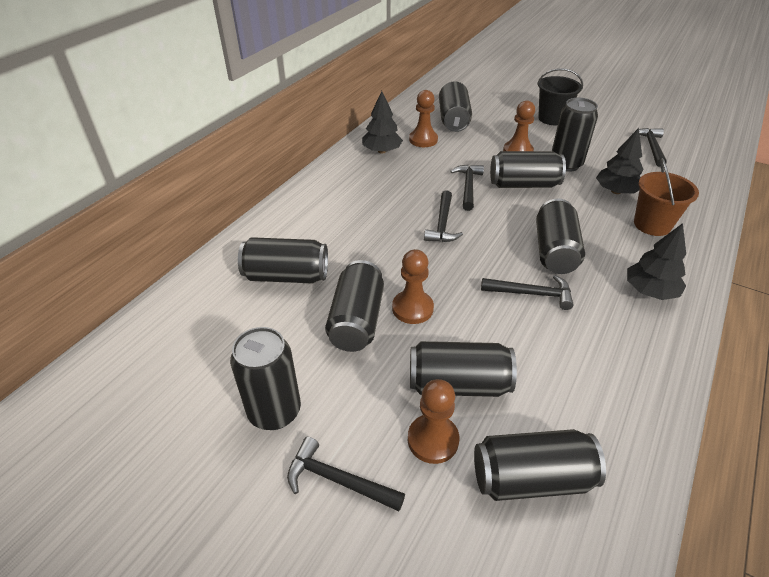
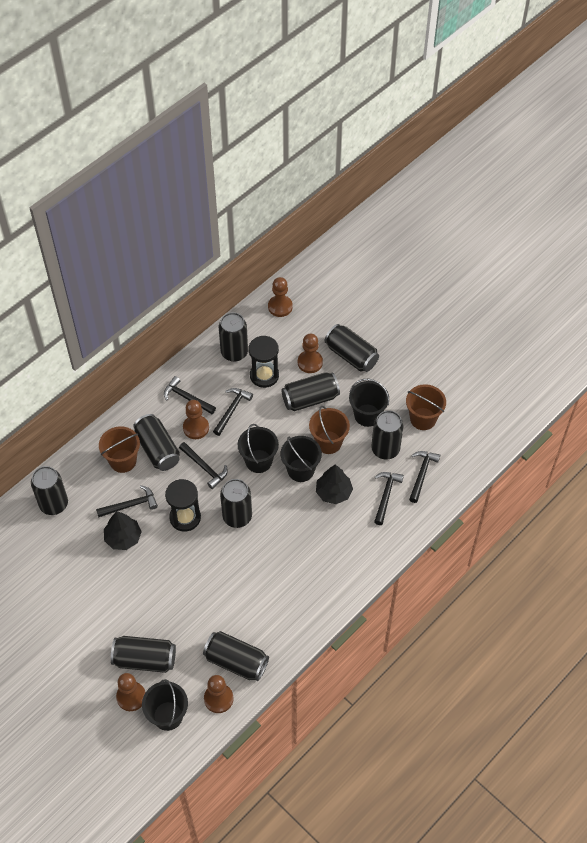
black bucket: [537,68,583,125] = 1 -> [142,679,188,731] [238,424,279,473] [281,436,322,482] [349,379,389,427] = 4
black hammer: [287,437,405,511] [424,190,463,242] [450,165,484,211] [481,275,574,310] [639,128,667,167] = 5 -> [96,485,158,518] [164,376,216,414] [179,442,228,489] [213,388,253,436] [374,472,404,525] [409,451,440,503] = 6
black hourglass: none = 0 -> [165,479,201,532] [249,336,279,388] = 2
black tree: [362,91,403,154] [596,128,644,194] [627,223,686,300] = 3 -> [104,511,142,550] [316,464,353,504] = 2
brown bucket: [634,158,699,236] = 1 -> [99,426,140,473] [309,406,350,454] [406,384,446,430] = 3
brown pawn: [392,249,434,324] [408,379,459,464] [409,90,438,147] [503,101,535,151] = 4 -> [116,673,146,711] [183,400,209,439] [204,675,233,713] [268,277,293,317] [298,334,323,373] = 5

